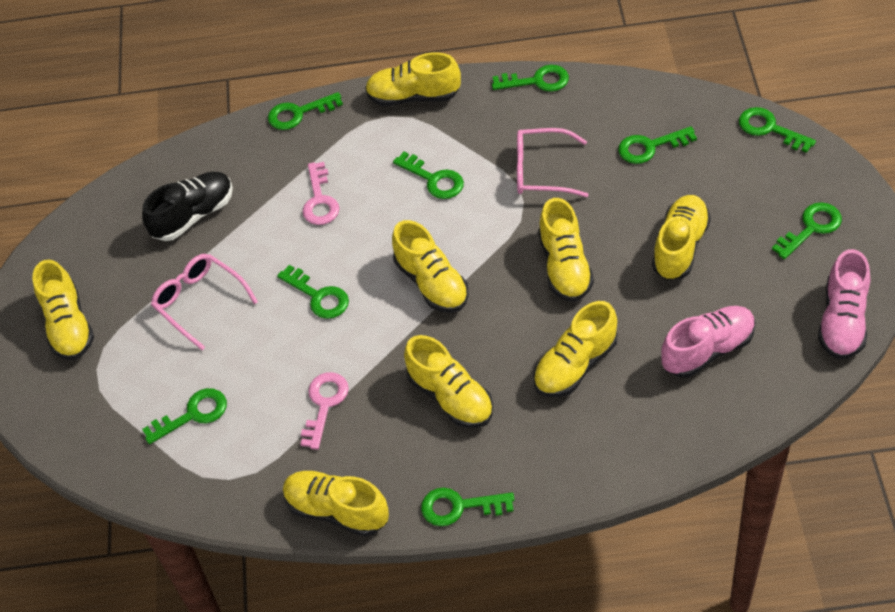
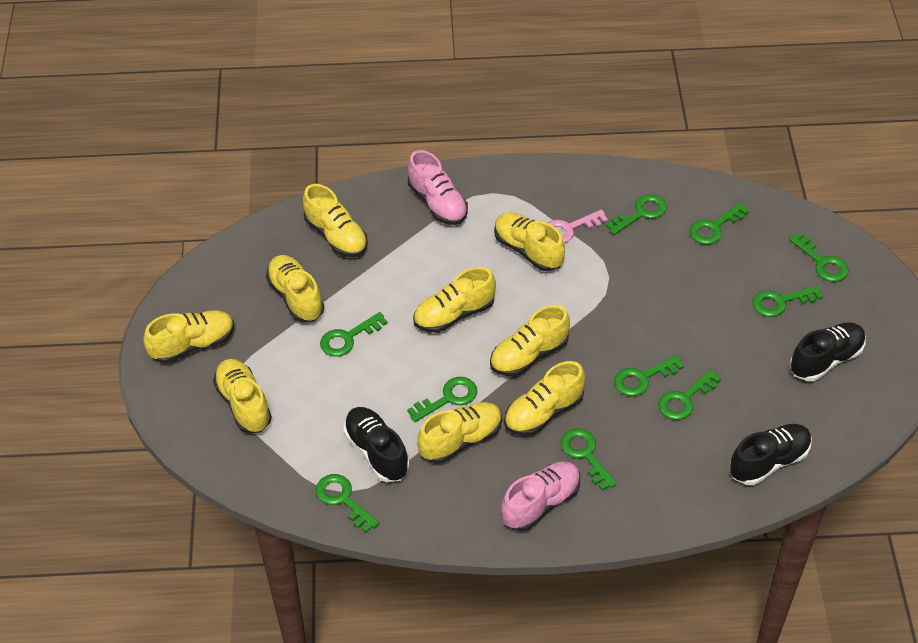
black shoe: [142,172,233,241] = 1 -> [343,407,409,482] [730,424,812,485] [790,322,866,381] = 3
green key: [142,388,227,444] [268,92,343,130] [277,265,349,319] [393,152,464,199] [421,488,515,526] [492,65,569,92] [618,126,697,164] [739,107,816,153] [772,202,842,259] = 9 -> [316,474,379,533] [320,312,388,357] [407,377,477,422] [561,428,617,491] [606,194,667,235] [614,355,684,396] [658,369,721,420] [690,202,749,245] [752,285,823,317] [789,232,849,282] = 10
pink glasses: [151,254,258,350] [517,128,588,197] = 2 -> none = 0
pink key: [300,372,349,450] [302,162,340,225] = 2 -> [547,209,608,244] = 1
yellow shoe: [32,259,94,360] [283,471,389,537] [365,52,461,106] [392,220,469,313] [404,335,493,428] [533,301,617,397] [538,198,594,302] [652,195,711,281] = 8 -> [143,310,234,363] [213,359,272,433] [266,255,324,322] [303,184,368,257] [413,267,496,333] [417,402,502,463] [490,305,570,376] [494,212,565,271] [504,361,585,436] = 9

